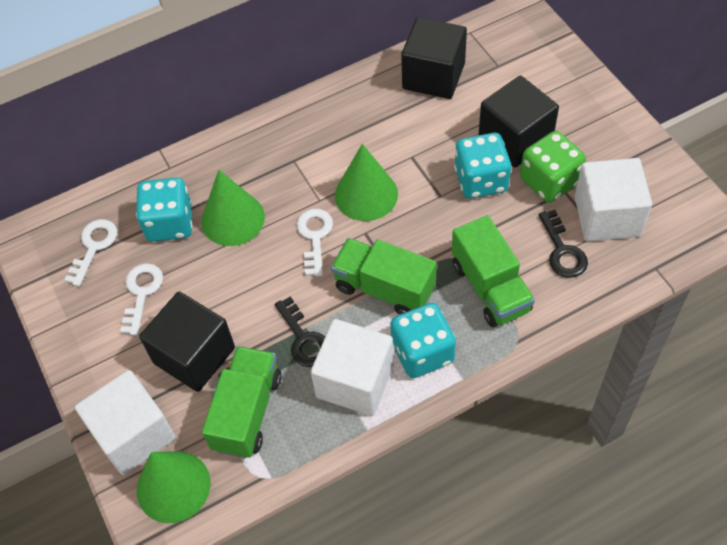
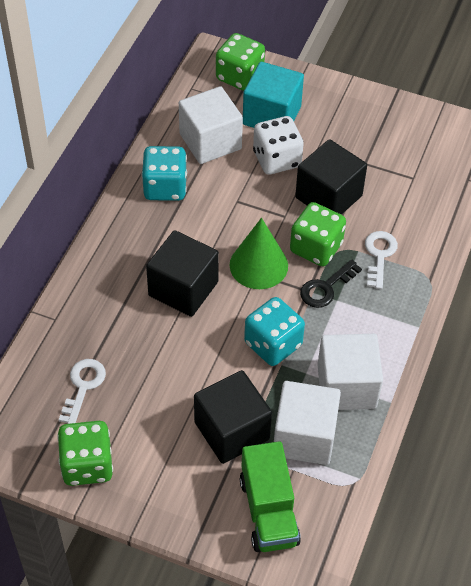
black key: [275,296,325,367] [539,210,588,278] = 2 -> [300,259,362,308] = 1
green cone: [137,451,211,523] [201,170,265,246] [335,144,398,221] = 3 -> [230,218,288,289] = 1
green dice: [520,131,586,203] = 1 -> [57,421,113,486] [216,33,265,91] [290,202,346,266] = 3
green truck: [202,346,282,458] [331,238,437,315] [452,215,535,327] = 3 -> [240,441,301,552] = 1
turquoise cube: none = 0 -> [243,62,304,128] = 1
turquoise dice: [136,177,193,242] [390,303,456,378] [454,133,511,199] = 3 -> [142,146,187,201] [244,297,305,366] = 2
white dice: none = 0 -> [253,116,304,175] = 1
white key: [64,219,117,286] [120,263,163,335] [297,209,333,277] = 3 -> [59,359,106,424] [365,231,398,289] = 2

